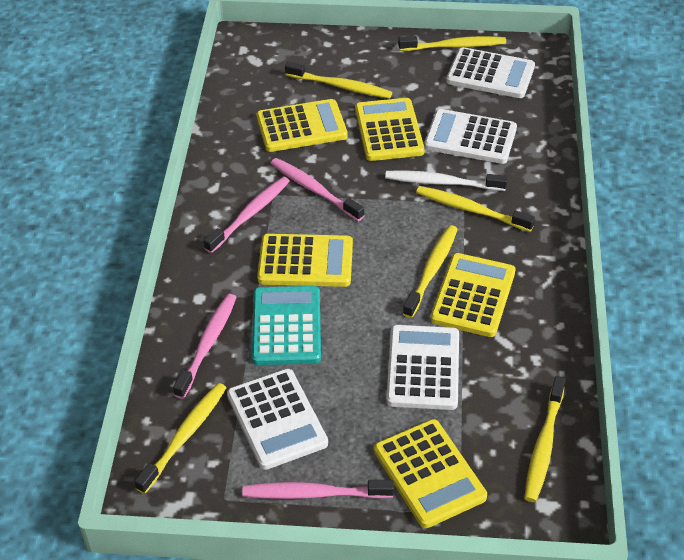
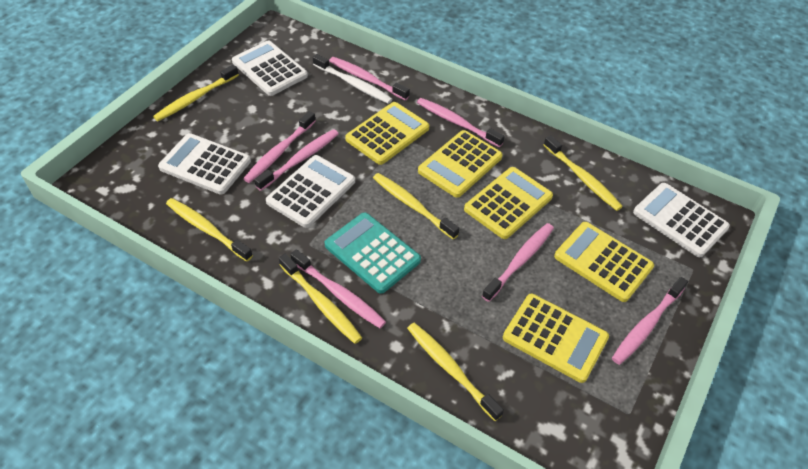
pink toothbrush: [173,294,237,399] [204,177,290,253] [242,480,394,499] [271,158,364,221] = 4 -> [243,111,316,183] [254,129,339,191] [290,249,386,328] [329,57,410,101] [417,98,505,147] [482,223,554,302] [612,277,688,365] = 7

